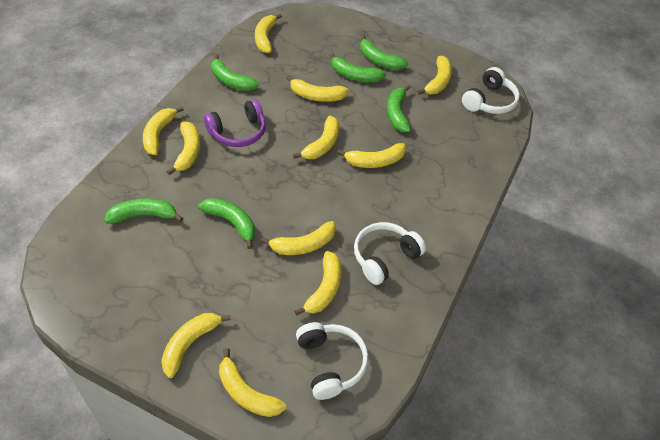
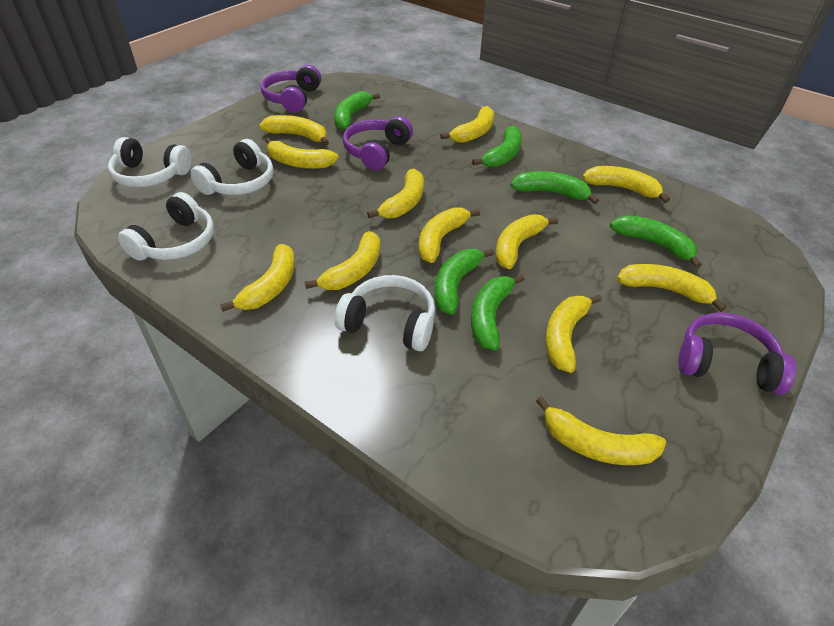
purple headphones: [204,99,266,147] = 1 -> [261,65,321,113] [343,116,413,170] [678,312,796,395] = 3
white headphones: [296,322,369,400] [354,222,426,285] [462,67,520,114] = 3 -> [108,137,192,187] [118,192,214,261] [190,139,274,195] [335,275,435,351] = 4
yellow banana: [143,106,184,155] [161,313,231,378] [167,122,200,175] [219,348,286,417] [255,14,282,53] [260,221,336,255] [286,75,349,102] [293,116,339,159] [294,251,342,316] [337,143,406,168] [417,56,452,95] = 11 -> [220,244,295,312] [259,115,329,145] [265,137,339,169] [305,231,380,290] [367,169,424,219] [419,207,480,263] [440,106,494,143] [496,214,558,269] [536,397,666,465] [545,295,602,373] [582,166,670,203] [617,264,726,312] = 12

